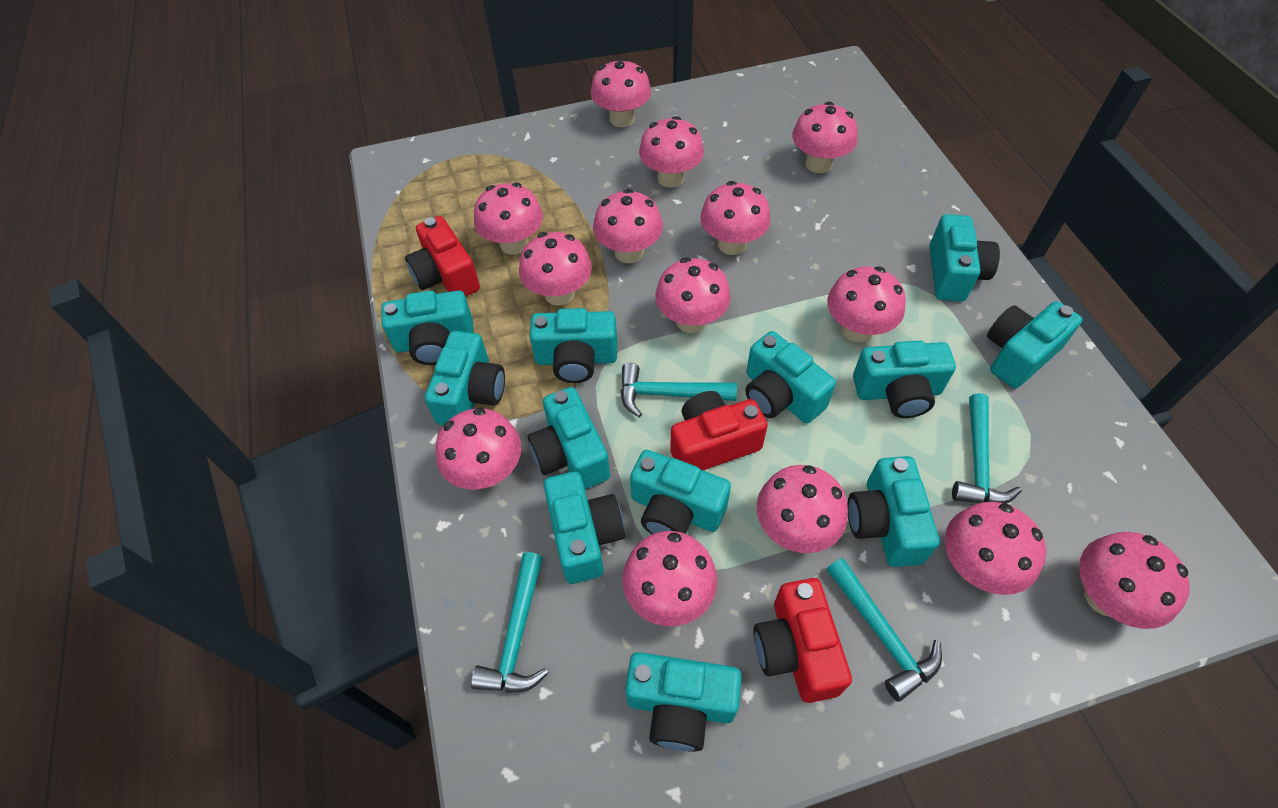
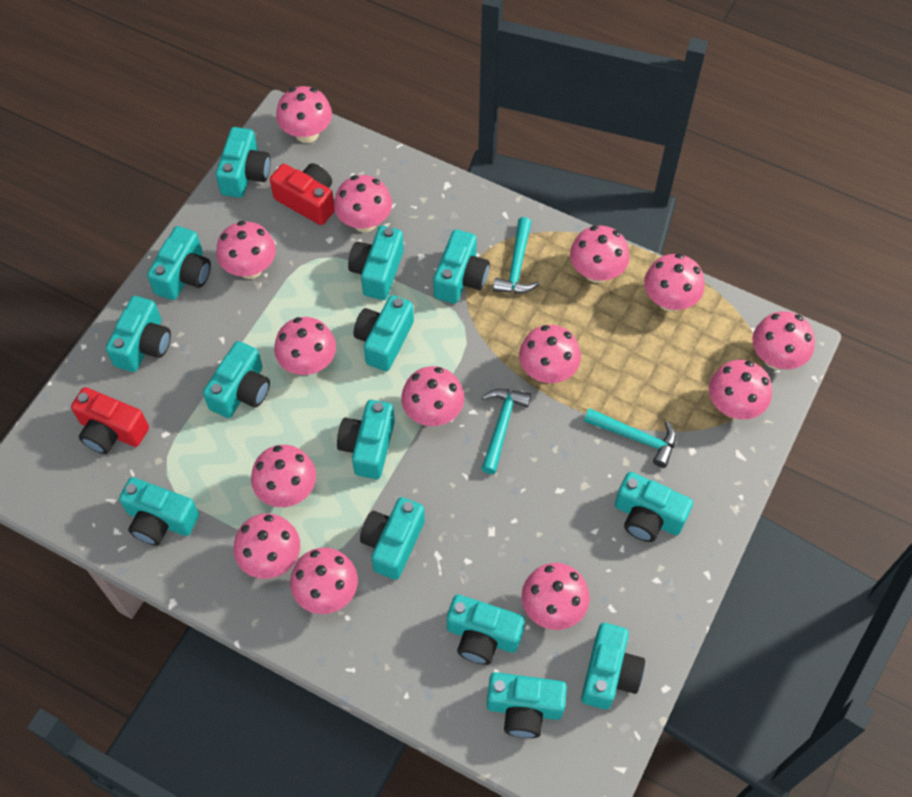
red camera: [405,216,480,297] [670,391,768,470] [753,578,852,703] = 3 -> [71,387,149,454] [270,163,335,225] = 2
turquoise camera: [381,290,474,365] [425,331,505,426] [528,387,610,489] [530,308,617,383] [544,471,625,584] [625,652,742,752] [630,450,731,534] [745,331,836,424] [847,456,940,567] [853,341,956,418] [930,214,1000,301] [987,301,1082,388] = 12 -> [106,296,171,372] [119,477,199,546] [147,226,211,300] [203,341,270,418] [216,127,271,198] [337,400,395,479] [348,226,404,300] [353,295,414,371] [360,497,425,580] [433,229,490,304] [447,594,525,665] [487,672,567,738] [581,623,645,710] [615,472,693,542] = 14
turquoise hammer: [471,552,548,693] [621,363,737,417] [827,558,942,702] [952,393,1022,503] = 4 -> [482,389,531,474] [493,217,540,293] [584,408,676,468] = 3

